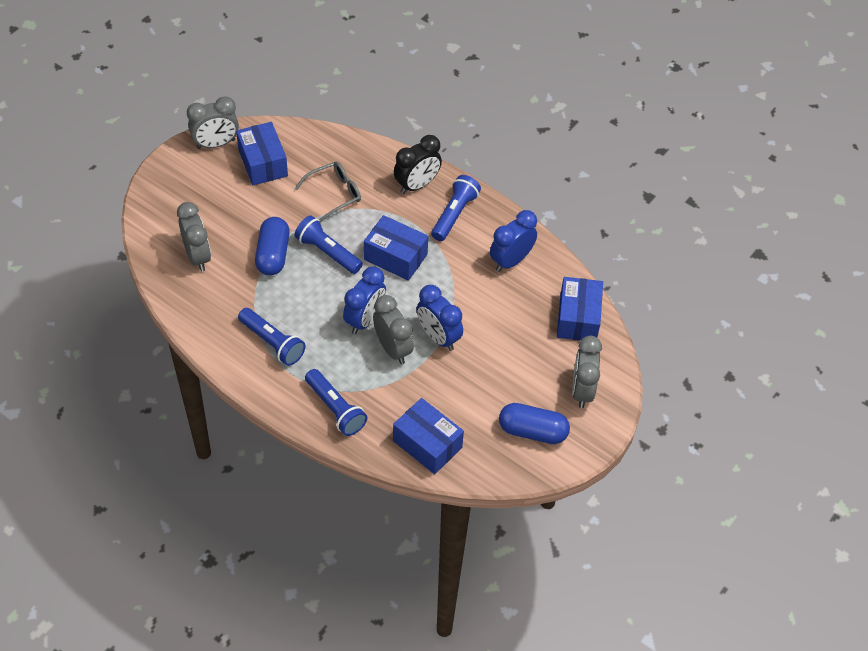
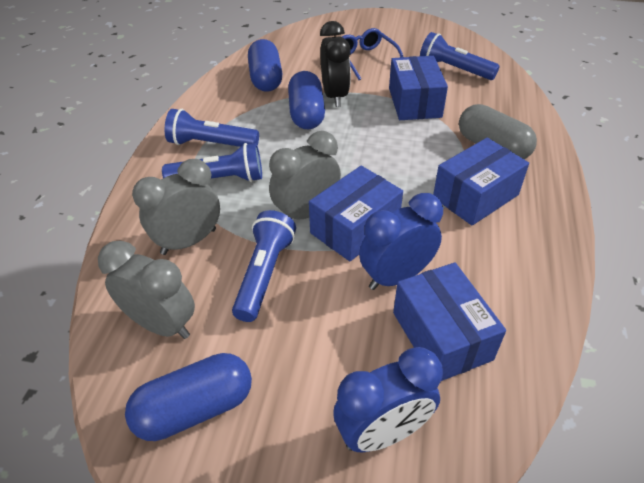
blue capsule: [255,217,290,276] [499,403,570,444] = 2 -> [125,353,252,441] [248,39,283,92] [288,71,325,129] = 3
blue clock: [343,267,386,334] [416,285,463,351] [490,210,537,272] = 3 -> [333,347,443,452] [359,193,443,290] = 2
blue glasses: none = 0 -> [342,28,403,80] = 1
grey capsule: none = 0 -> [459,104,537,159] = 1
grey clock: [177,202,211,272] [187,96,239,149] [373,295,414,364] [572,336,602,408] = 4 -> [98,240,195,339] [132,159,220,255] [269,131,341,220] = 3
grey glasses: [295,162,361,222] = 1 -> none = 0

